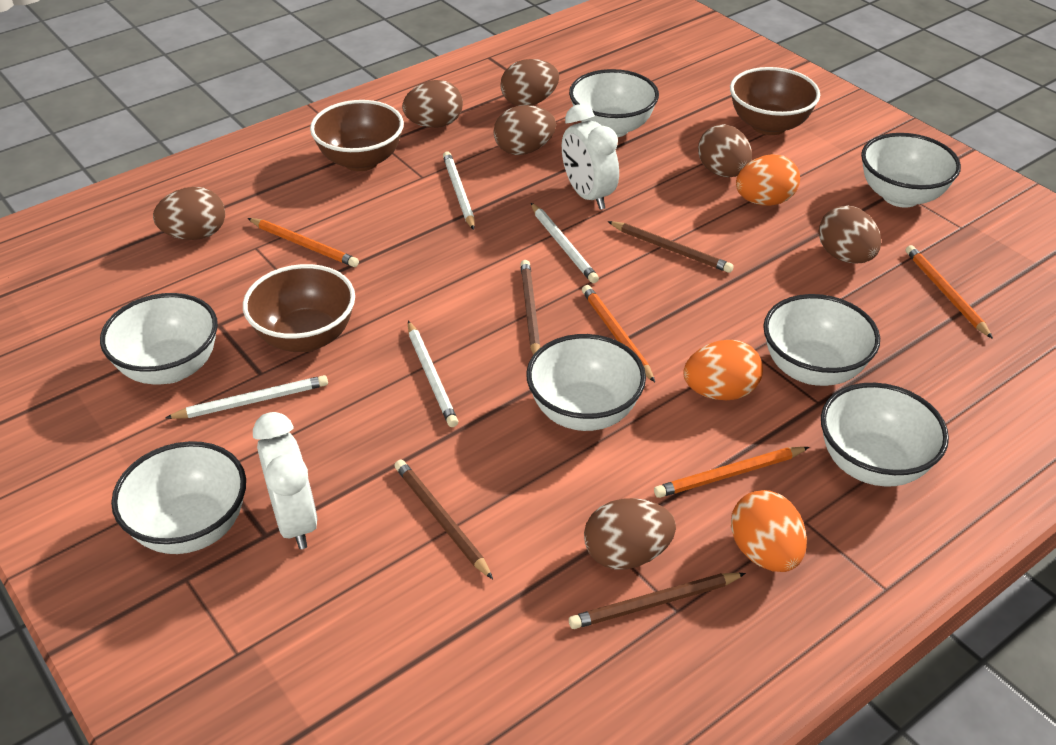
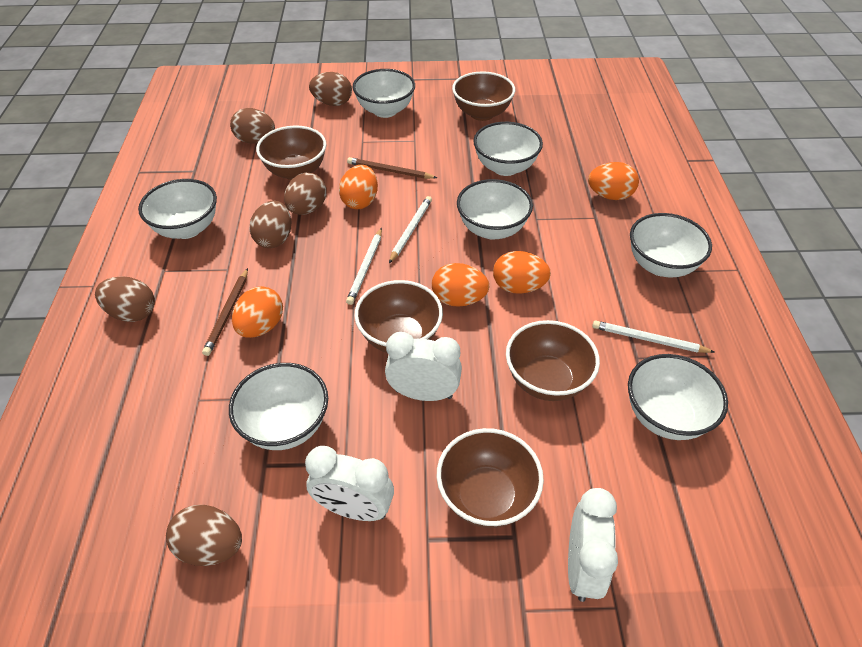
brown bowl: [243,264,355,352] [310,100,404,171] [730,67,820,135] = 3 -> [256,126,326,180] [354,280,443,353] [437,428,544,528] [452,71,515,121] [506,320,600,401] = 5
brown egg: [153,187,225,240] [402,80,463,128] [493,105,556,155] [500,59,559,106] [584,498,676,569] [698,124,752,177] [818,206,881,264] = 7 -> [95,276,155,322] [166,505,242,566] [230,108,275,144] [249,201,291,248] [284,173,327,215] [309,72,352,106] = 6
brown pencil: [394,460,493,579] [520,260,540,355] [569,573,746,629] [608,221,734,273] = 4 -> [202,268,248,356] [347,157,437,179] = 2
orange egg: [683,340,763,400] [731,490,807,572] [736,154,800,206] = 3 -> [232,286,283,338] [339,165,378,209] [432,263,489,307] [493,251,551,294] [588,162,639,200] = 5
orange pencil: [248,218,359,267] [582,285,655,382] [654,447,809,498] [906,245,993,339] = 4 -> none = 0
white clock: [253,412,317,549] [562,104,619,210] = 2 -> [305,446,394,521] [385,332,462,401] [568,488,618,602] = 3
white pencil: [165,375,328,419] [408,321,458,427] [443,151,475,230] [531,203,599,283] = 4 -> [346,228,382,305] [389,196,432,263] [592,320,715,353] = 3

